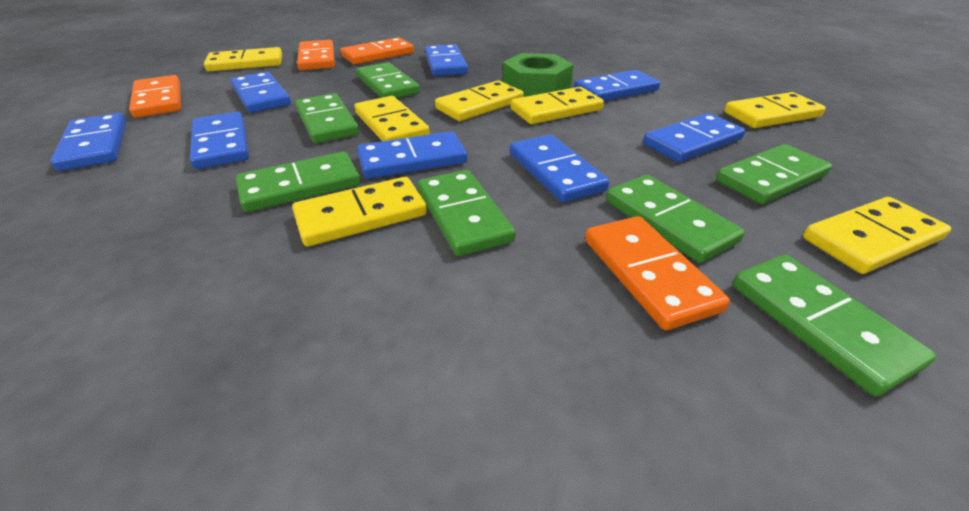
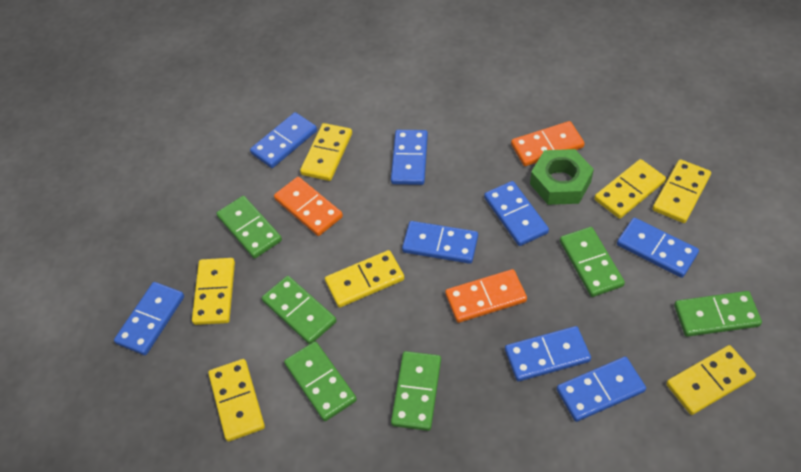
green domino: [236,152,361,212] [295,93,359,143] [356,62,420,98] [417,170,516,256] [606,175,745,263] [716,144,832,204] [733,255,936,396] = 7 -> [217,196,282,259] [262,276,337,344] [284,341,357,421] [391,351,441,431] [560,227,625,297] [674,291,762,337] = 6
orange domino: [129,75,181,118] [297,40,335,70] [340,37,414,65] [585,216,730,330] = 4 -> [274,177,343,236] [445,269,527,323] [511,121,585,166] = 3

